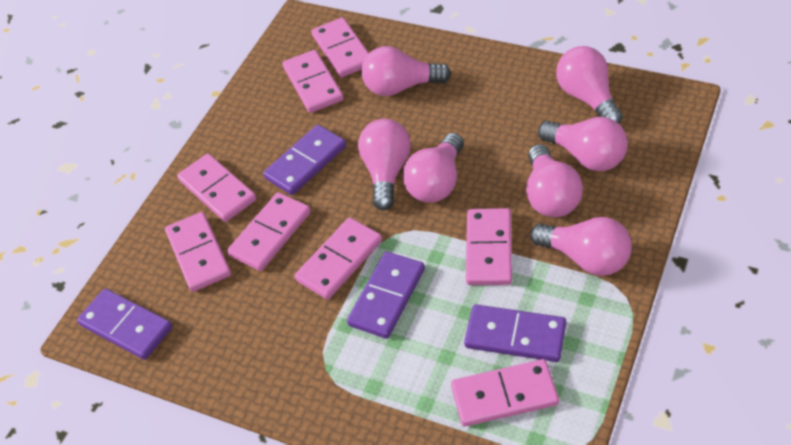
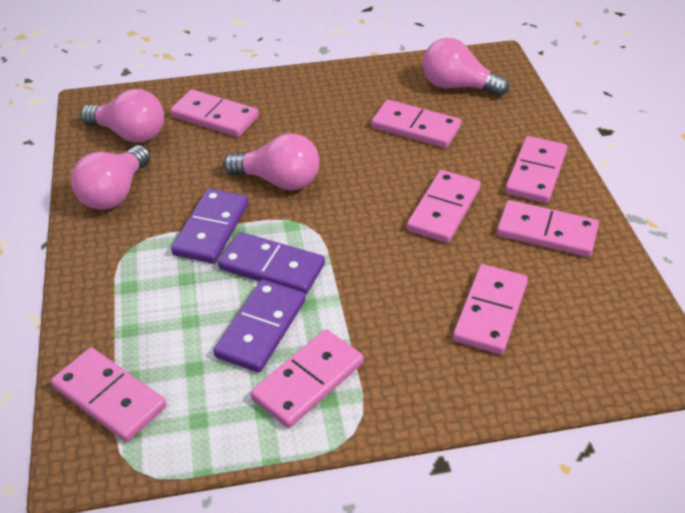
pink light bulb: [358,119,411,210] [361,46,451,96] [403,133,464,203] [526,144,583,217] [530,217,632,276] [538,117,628,171] [556,46,623,124] = 7 -> [71,145,150,210] [80,89,164,143] [223,133,319,190] [423,38,509,96] = 4
purple domino: [77,288,172,360] [263,125,346,195] [347,251,425,339] [464,304,566,362] = 4 -> [171,188,249,264] [214,279,306,372] [218,232,325,295] = 3

